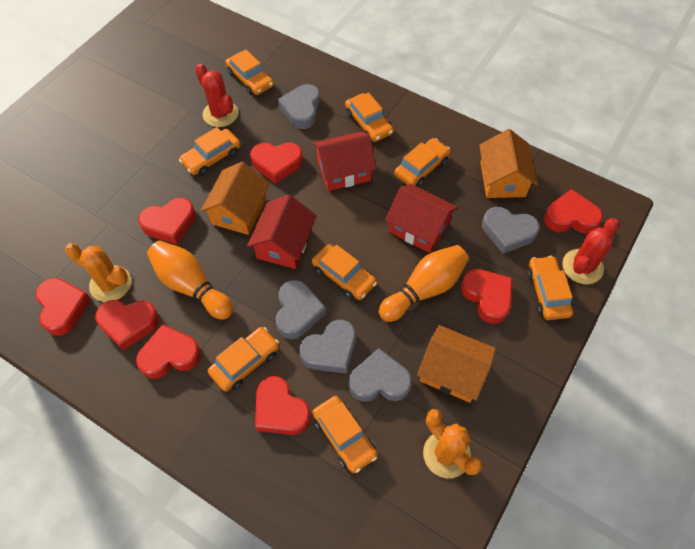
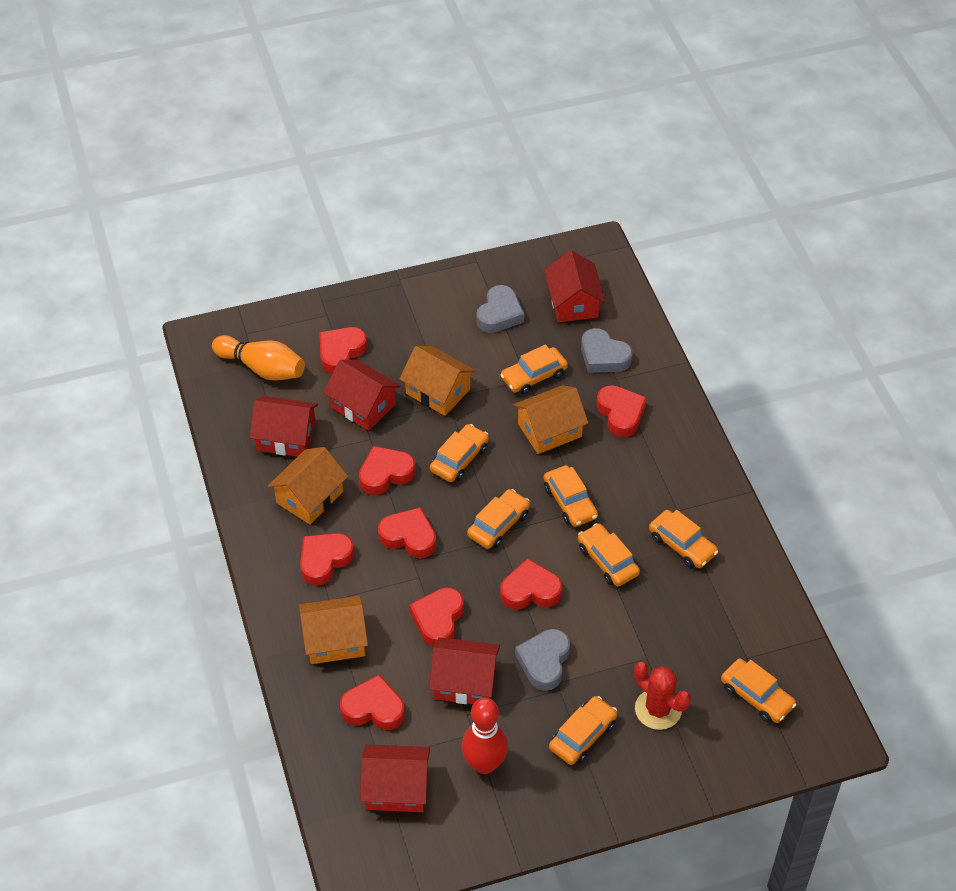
grey heart: [276,280,326,339] [278,84,320,129] [299,320,356,374] [349,348,412,402] [482,207,540,254] = 5 -> [476,285,524,333] [515,629,570,691] [581,328,633,373] = 3
orange bowling pin: [147,241,233,320] [378,245,469,322] = 2 -> [212,335,305,381] = 1
orange cactus: [65,243,131,302] [423,409,483,478] = 2 -> none = 0
orange house: [201,162,270,235] [417,325,496,403] [479,129,538,198] = 3 -> [268,447,348,525] [299,596,368,664] [399,346,476,416] [513,385,588,454] = 4
red bowling pin: none = 0 -> [461,698,508,774] = 1
red cactus: [195,64,238,127] [562,218,619,284] = 2 -> [634,662,691,730] = 1
red house: [247,195,316,269] [313,132,376,191] [385,184,458,253] = 3 -> [250,396,318,457] [323,360,401,431] [360,744,430,812] [429,637,500,704] [544,250,605,322] = 5

